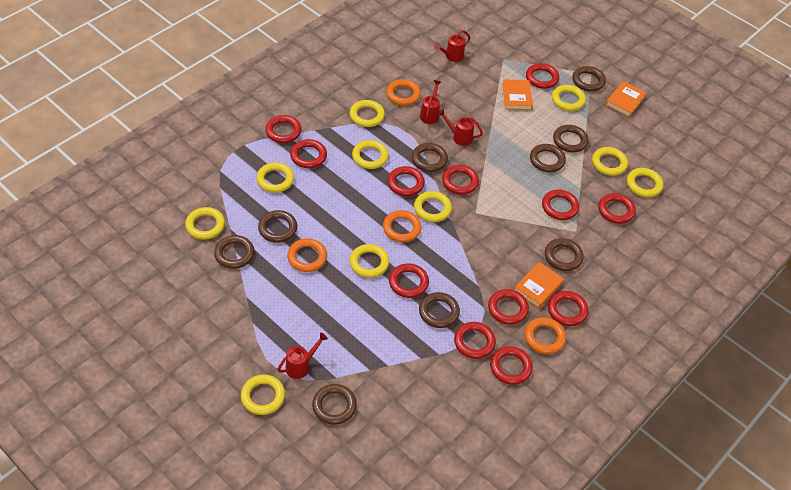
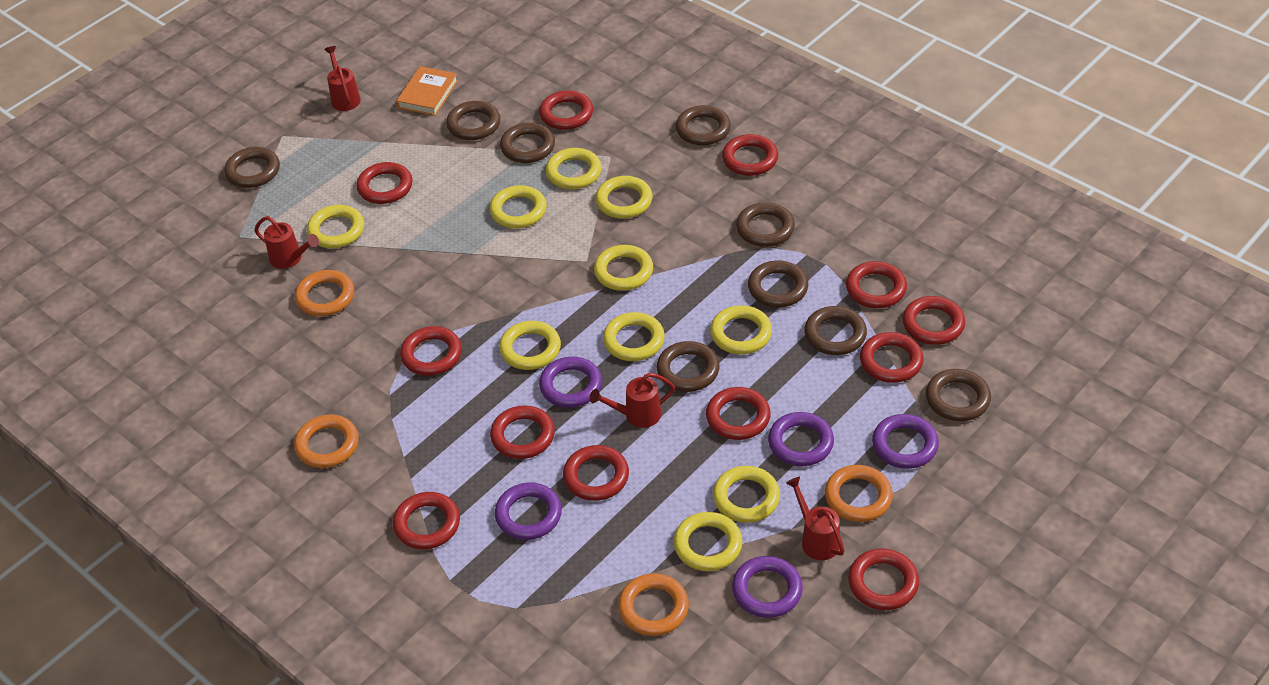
orange book: [502,79,533,110] [515,262,564,308] [605,81,646,117] = 3 -> [397,66,458,116] = 1
purple ring: none = 0 -> [495,482,562,540] [539,357,602,408] [732,556,803,618] [768,412,834,466] [872,414,939,469] = 5

